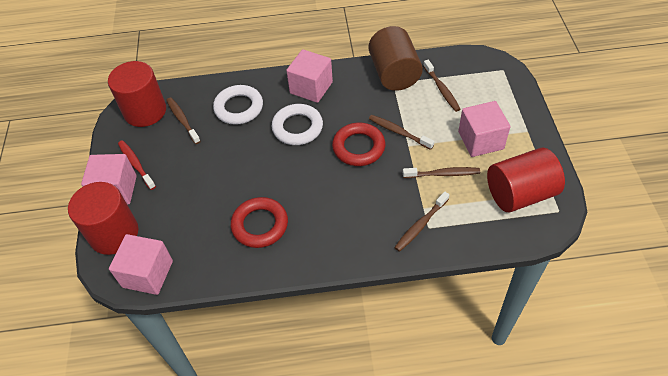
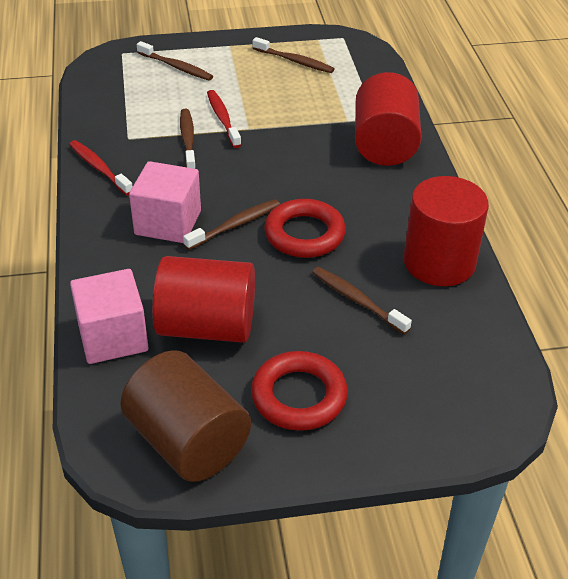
pink cube: [81,154,137,204] [109,234,173,295] [286,49,333,103] [458,101,510,157] = 4 -> [70,269,149,364] [129,161,201,243] = 2
red toothbrush: [118,140,156,190] = 1 -> [69,140,133,195] [207,90,241,148] = 2
white ring: [213,85,263,125] [272,104,323,145] = 2 -> none = 0

